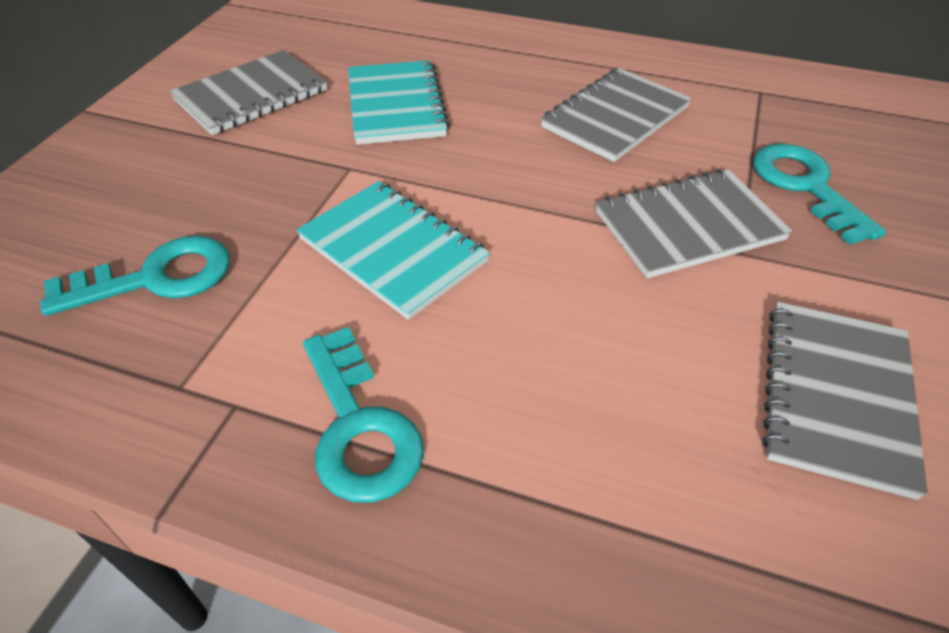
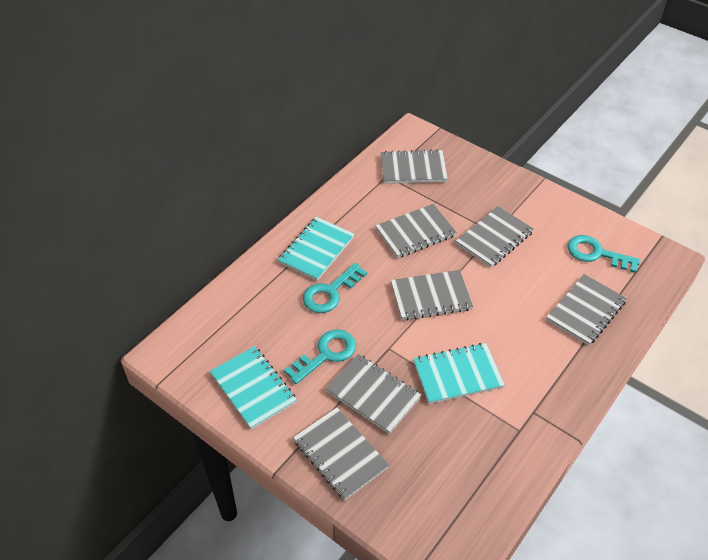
grey notebook: [170,50,327,135] [541,68,692,162] [596,169,792,278] [762,302,928,500] = 4 -> [293,407,389,500] [326,354,421,434] [375,204,457,258] [380,149,448,184] [391,270,473,320] [456,206,534,268] [546,274,627,346] = 7
turquoise notebook: [296,181,490,320] [348,60,450,145] = 2 -> [210,346,297,430] [278,217,354,281] [413,343,504,404] = 3

